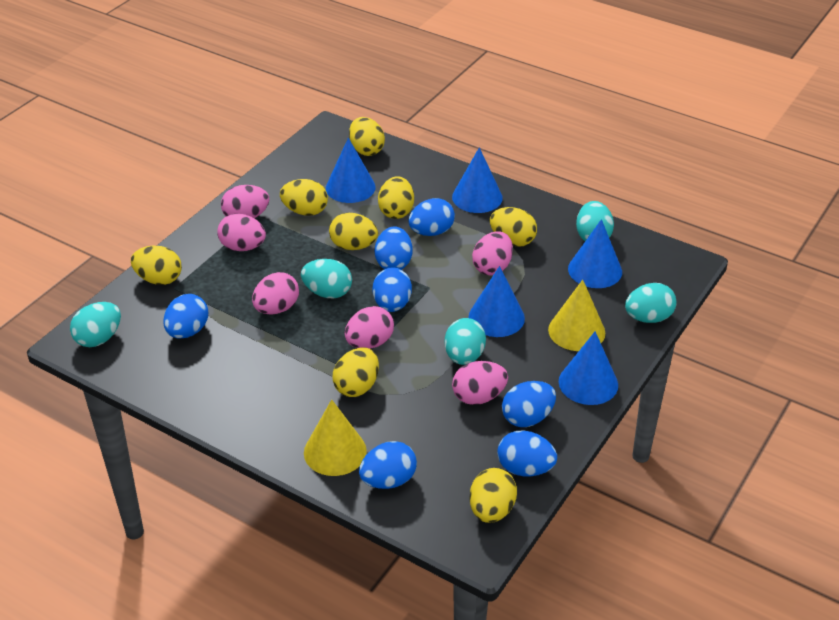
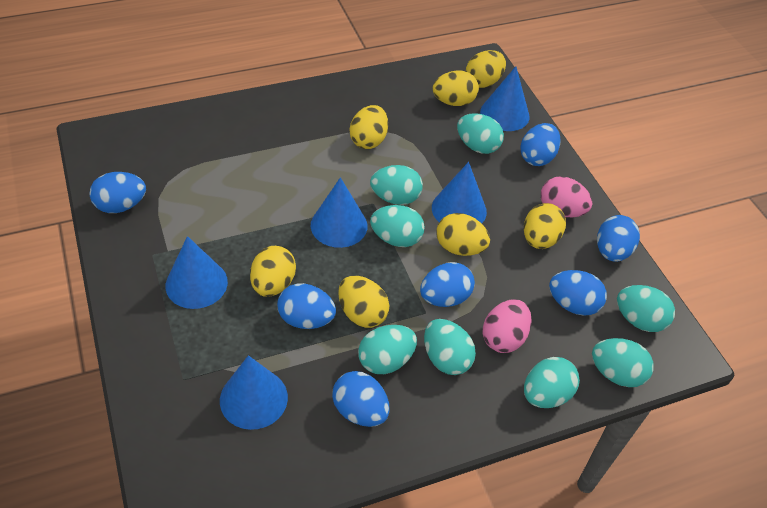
pink egg: [217,214,266,251] [221,185,269,218] [252,272,299,315] [345,306,394,349] [452,361,508,405] [472,231,513,275] = 6 -> [483,299,532,353] [541,176,593,217] = 2
turquoise egg: [70,302,121,347] [301,259,352,298] [445,318,486,365] [576,201,614,241] [625,283,677,323] = 5 -> [358,325,417,374] [370,165,423,205] [370,205,425,247] [424,319,476,375] [457,113,504,154] [524,357,580,408] [592,338,654,387] [617,285,675,332] = 8
yellow cone: [304,400,367,476] [548,280,605,351] = 2 -> none = 0
yellow egg: [131,246,182,285] [280,179,328,216] [329,213,378,250] [332,348,379,397] [349,117,385,156] [378,176,414,219] [469,468,517,523] [490,207,537,247] = 8 -> [250,246,296,297] [338,276,390,328] [350,105,388,149] [433,71,479,106] [436,213,490,256] [466,50,506,88] [524,203,566,249] = 7

